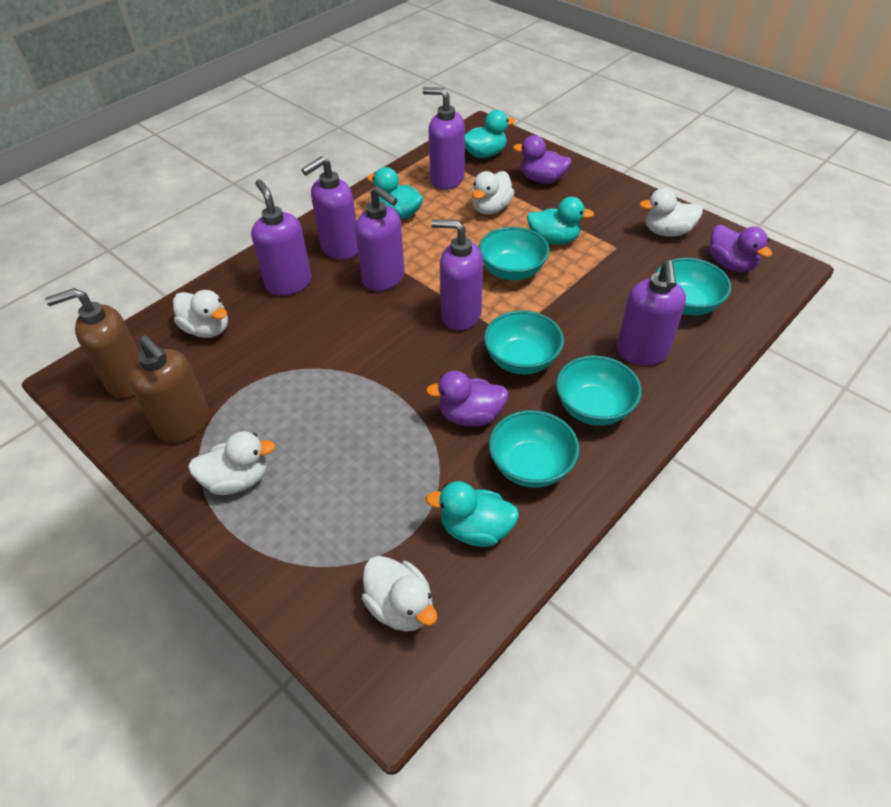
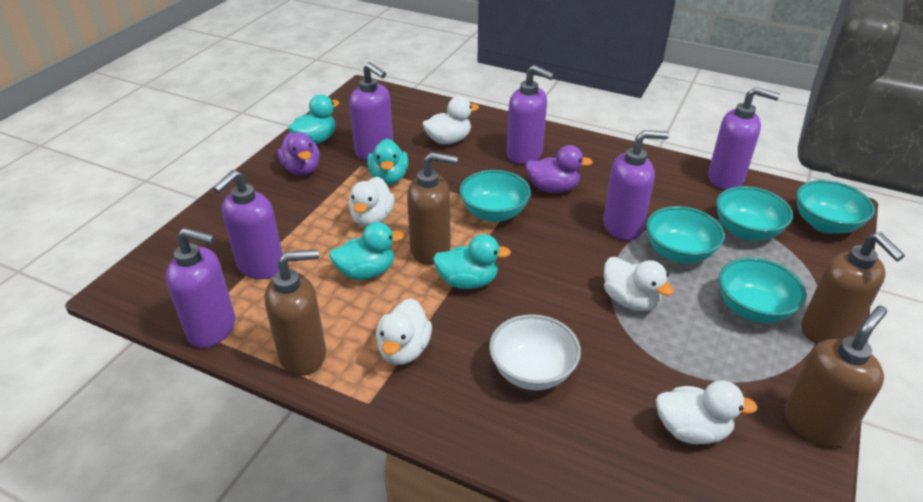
brown soap dispenser: [45,288,140,398] [129,335,210,443] = 2 -> [265,249,326,376] [407,152,458,265] [784,306,887,447] [801,233,905,344] = 4
purple duck: [426,371,508,426] [513,135,572,184] [710,225,772,272] = 3 -> [277,132,320,175] [525,145,593,193] = 2
white bowl: none = 0 -> [489,314,581,390] = 1

